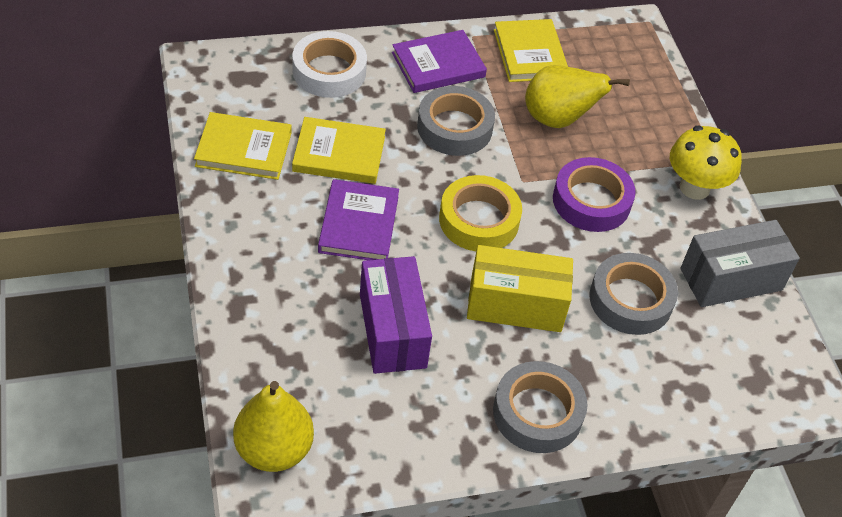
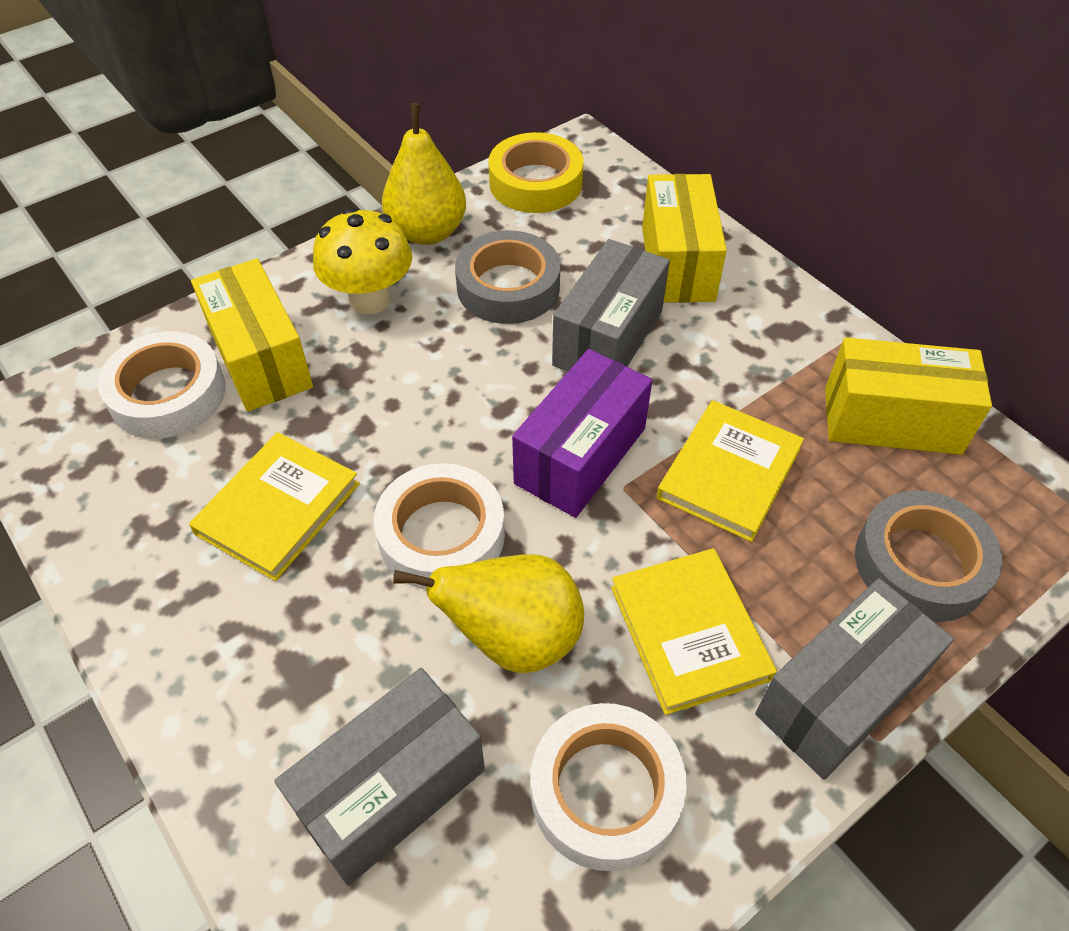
grey box: [680,220,800,307] = 1 -> [274,668,485,886] [552,239,670,372] [755,578,954,780] = 3
grey tape: [417,86,495,156] [493,361,588,453] [589,253,678,335] = 3 -> [455,231,560,324] [855,490,1002,622] = 2
purple book: [318,179,399,260] [392,30,487,93] = 2 -> none = 0
purple tape: [553,157,636,232] = 1 -> none = 0
white tape: [292,31,367,98] = 1 -> [98,331,226,439] [374,463,505,590] [531,703,687,871] = 3
yellow box: [467,245,573,332] = 1 -> [191,258,313,412] [642,174,727,303] [825,337,992,455] = 3

